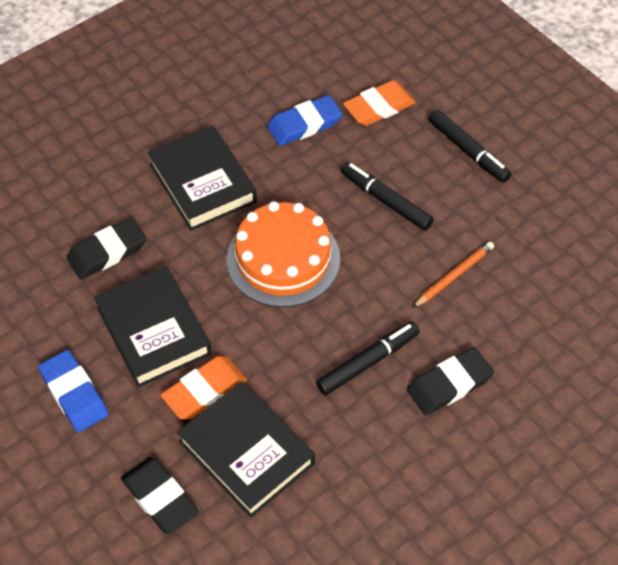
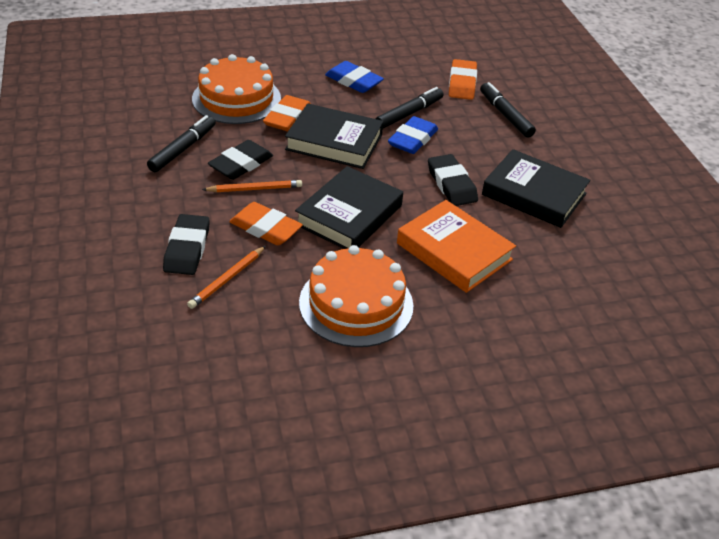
orange book: none = 0 -> [397,200,516,293] = 1
orange cake: [227,201,340,307] = 1 -> [192,54,281,124] [299,245,413,347] = 2
orange eraser: [161,356,247,419] [343,80,416,126] = 2 -> [229,202,303,245] [263,95,311,131] [449,59,477,100] = 3
orange pencil: [412,241,494,308] = 1 -> [187,246,266,309] [202,180,302,192] = 2

